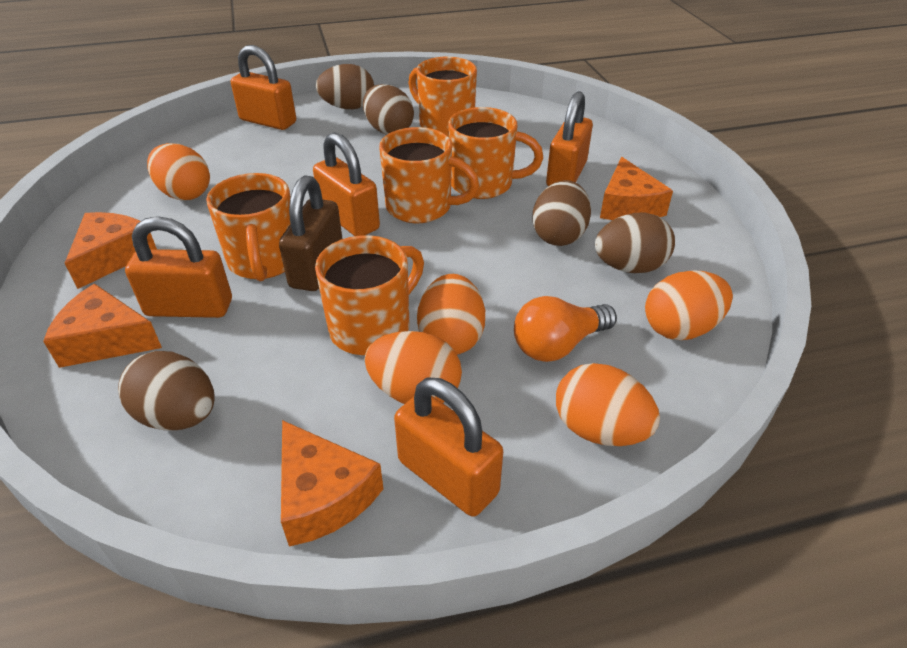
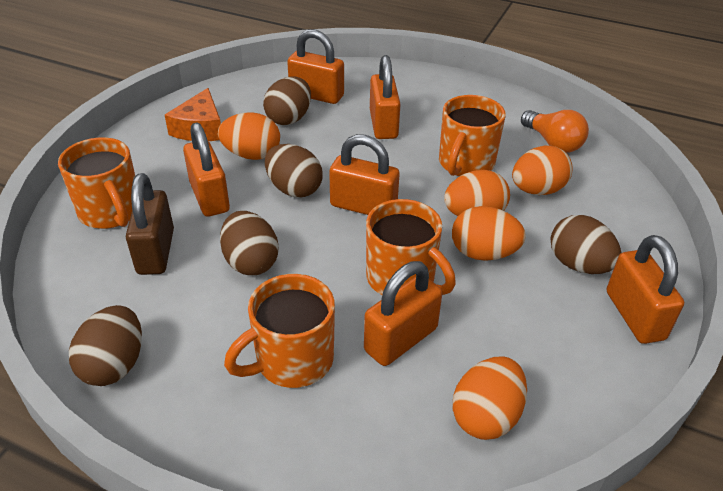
orange cheese: [43,284,162,368] [64,212,157,289] [281,420,383,547] [600,157,673,220] = 4 -> [165,88,221,141] = 1
orange mug: [206,173,291,281] [315,235,424,355] [379,127,479,223] [408,57,477,137] [448,107,543,199] = 5 -> [58,137,135,229] [224,274,335,388] [366,199,456,295] [439,95,506,176] = 4
orange padlock: [125,216,232,318] [231,45,296,130] [313,132,380,236] [394,377,503,517] [546,91,593,186] = 5 -> [183,123,230,217] [287,29,344,104] [329,134,400,215] [364,261,442,366] [370,55,401,139] [607,235,684,344] = 6

